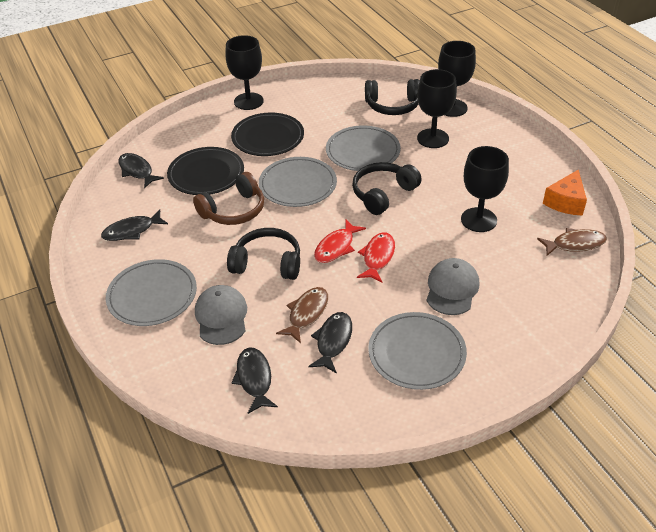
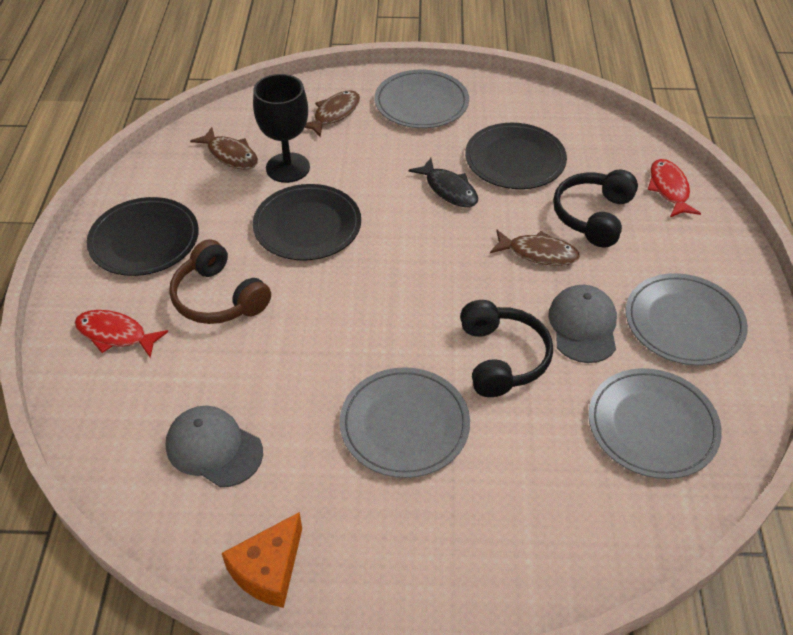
black fish: [101,209,168,241] [118,153,164,188] [231,348,278,414] [308,312,352,374] = 4 -> [408,158,478,207] = 1
black goblet: [225,35,264,110] [417,69,457,148] [438,41,476,117] [461,146,509,232] = 4 -> [253,74,310,183] = 1
black headphones: [227,228,300,280] [352,162,422,215] [365,79,420,115] = 3 -> [460,300,553,397] [553,170,638,247] = 2
black plate: [167,147,244,195] [231,112,304,156] = 2 -> [87,197,199,276] [253,184,361,261] [465,123,567,189] = 3
brown fish: [276,287,328,343] [537,228,607,256] = 2 -> [190,127,258,170] [305,90,360,137] [490,230,580,266] = 3

